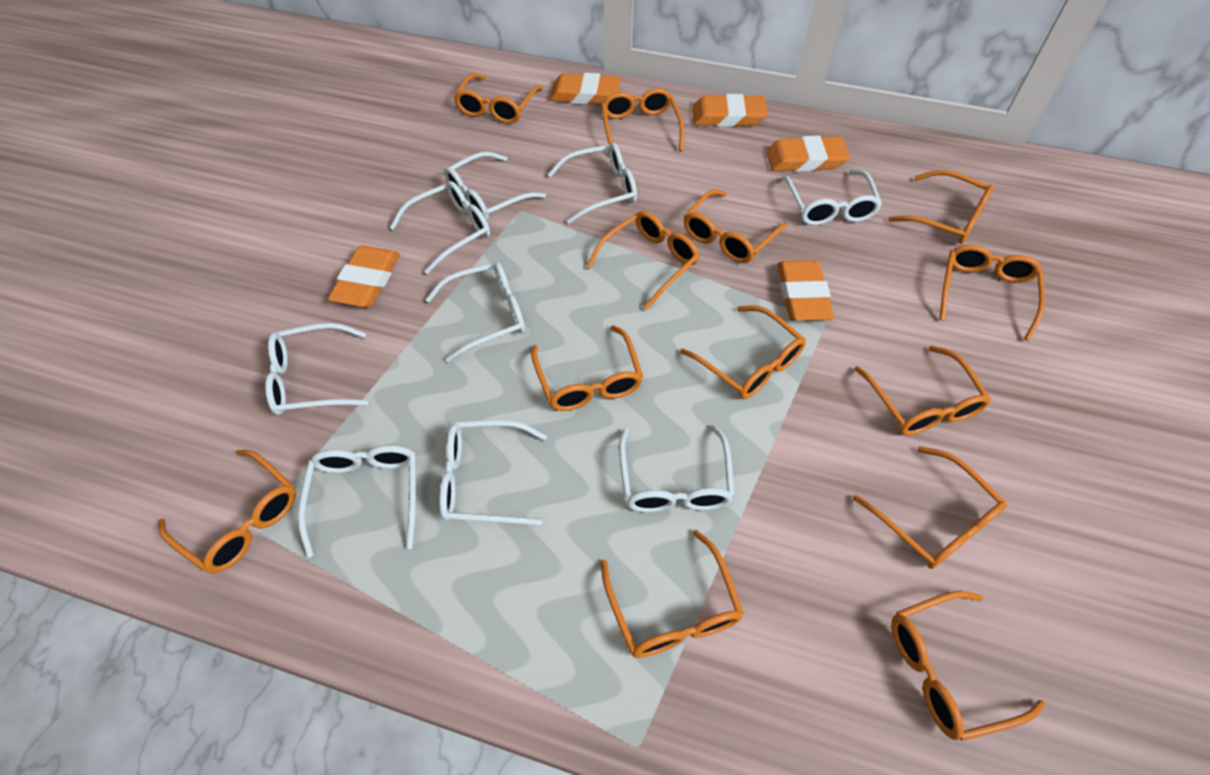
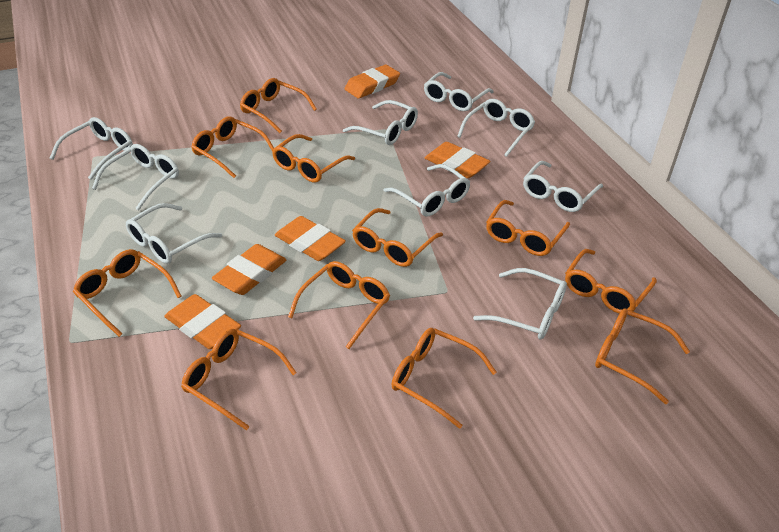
orange glasses: [158,450,296,573] [454,73,543,124] [531,325,643,411] [587,211,700,310] [601,88,684,152] [601,530,744,658] [680,305,806,399] [684,189,788,263] [853,446,1007,569] [854,346,991,435] [888,170,994,244] [891,591,1045,741] [939,245,1045,341] = 13 -> [73,249,181,337] [181,329,297,431] [191,116,274,178] [240,78,317,133] [272,134,355,182] [288,261,390,349] [352,208,443,267] [391,328,496,429] [486,200,570,256] [565,249,657,314] [595,308,690,404] = 11

